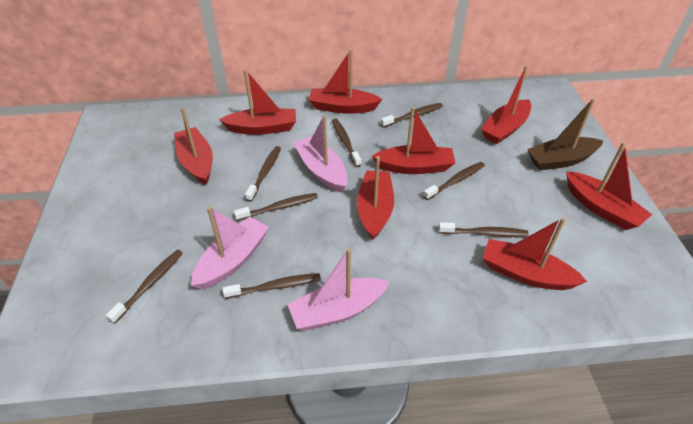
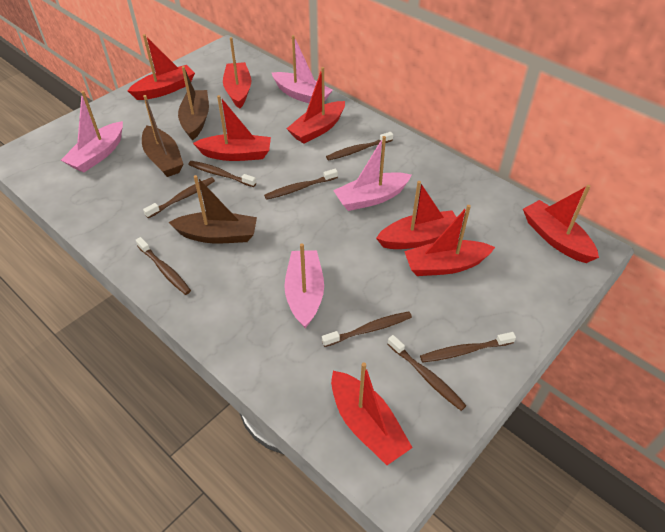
brown boat: [527,98,603,170] = 1 -> [142,95,184,177] [168,175,257,243] [178,66,209,140] = 3
pink boat: [191,207,269,290] [288,248,389,331] [294,115,348,193] = 3 -> [61,91,123,173] [272,35,333,103] [284,243,324,328] [333,136,412,211] = 4

